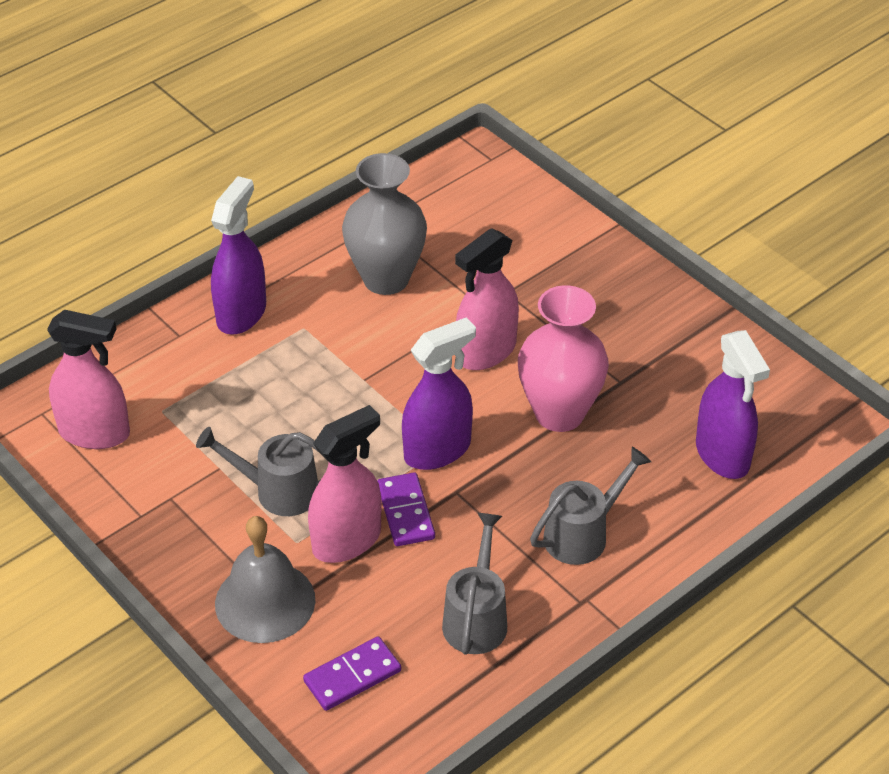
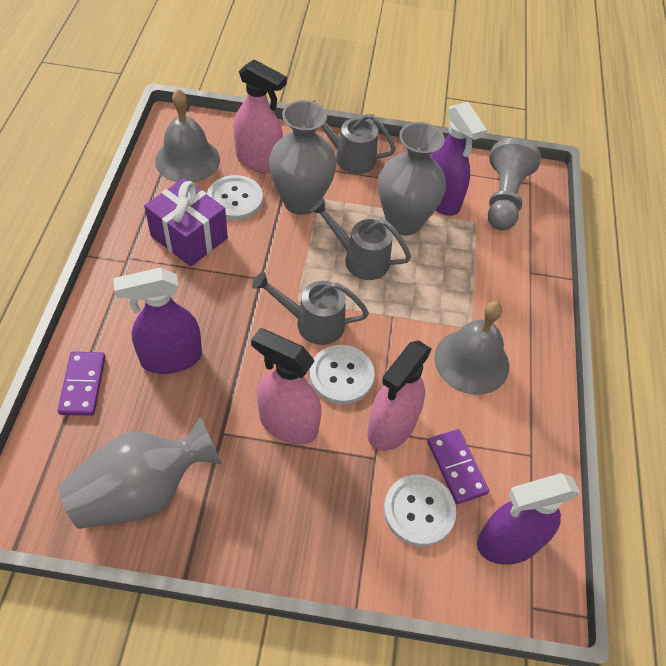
grey bell: [215,516,315,643] = 1 -> [155,89,220,183] [434,301,509,395] = 2
grey pawn: none = 0 -> [488,138,541,230] = 1
grey vase: [342,153,427,295] = 1 -> [59,416,222,529] [269,100,337,215] [378,122,446,236] = 3
pink vase: [518,285,609,432] = 1 -> none = 0
purple gift: none = 0 -> [144,178,228,267] = 1
white button: none = 0 -> [207,175,263,220] [309,345,375,404] [384,474,456,547] = 3

